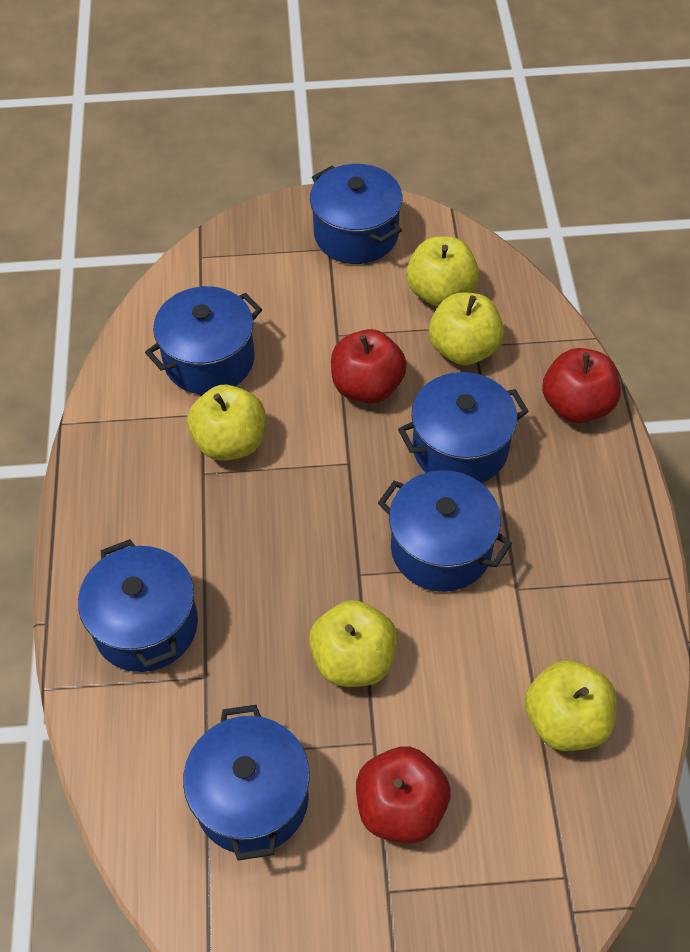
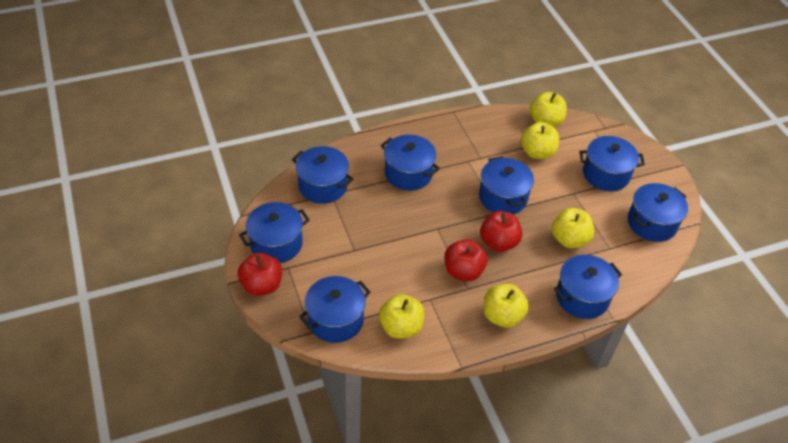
blue pot: [78,539,198,672] [145,286,262,395] [183,705,310,861] [310,164,402,264] [378,470,512,592] [398,372,529,483] = 6 -> [239,202,310,263] [292,146,353,204] [299,276,371,343] [381,135,440,191] [479,156,534,214] [554,255,622,319] [579,136,645,191] [628,183,688,242] = 8

